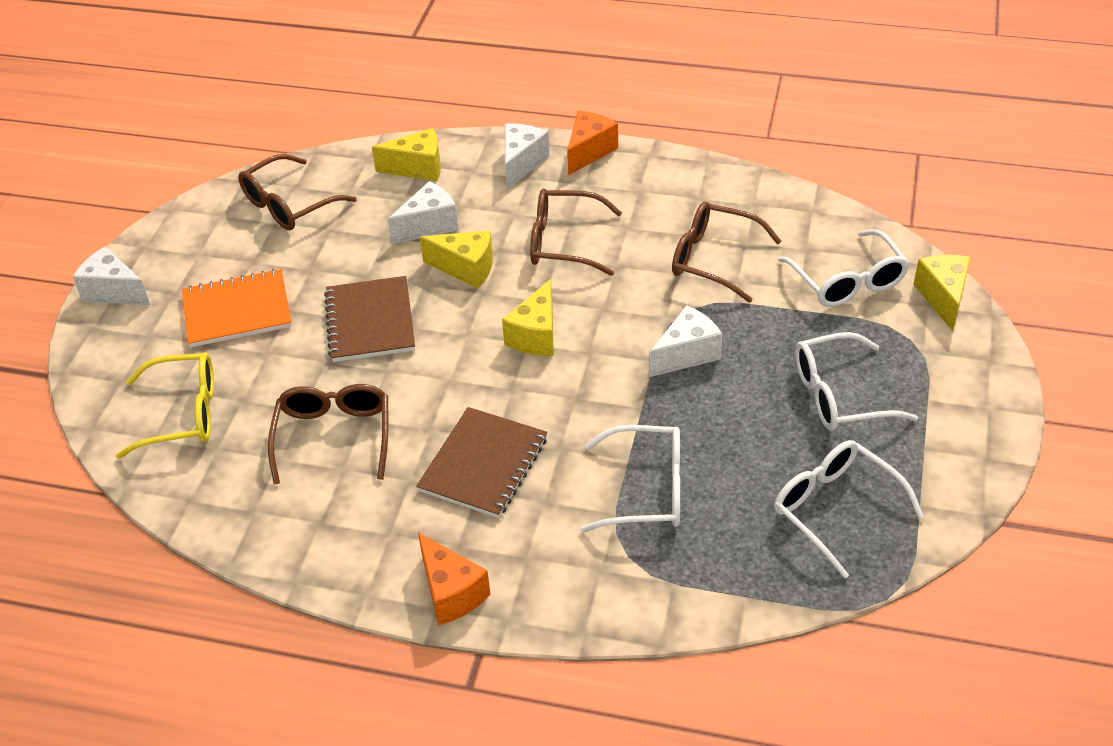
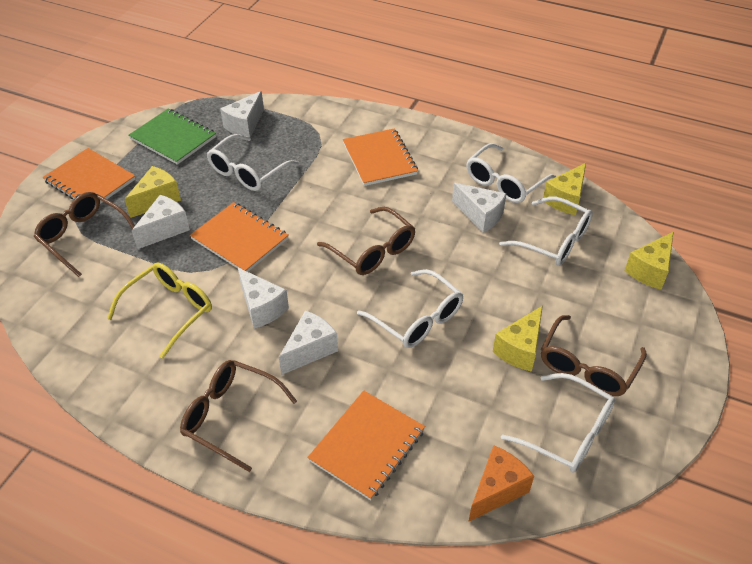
brown notebook: [324,276,415,362] [416,407,548,518] = 2 -> none = 0
green notebook: none = 0 -> [129,109,216,165] = 1
orange cheese: [418,532,491,626] [567,111,618,176] = 2 -> [468,445,534,522] = 1
orange notebook: [182,269,292,347] = 1 -> [43,148,136,204] [190,202,289,272] [307,391,425,500] [343,128,418,186] = 4
white cheese: [73,246,150,305] [387,181,459,244] [505,124,549,189] [649,305,722,377] = 4 -> [132,195,190,249] [220,91,264,137] [238,268,289,329] [279,310,338,375] [452,183,506,233] = 5
white glasses: [580,425,680,532] [774,440,924,579] [778,229,910,307] [795,332,918,431] = 4 -> [207,134,299,191] [357,269,464,348] [466,143,556,203] [499,197,593,266] [501,373,615,473] = 5

